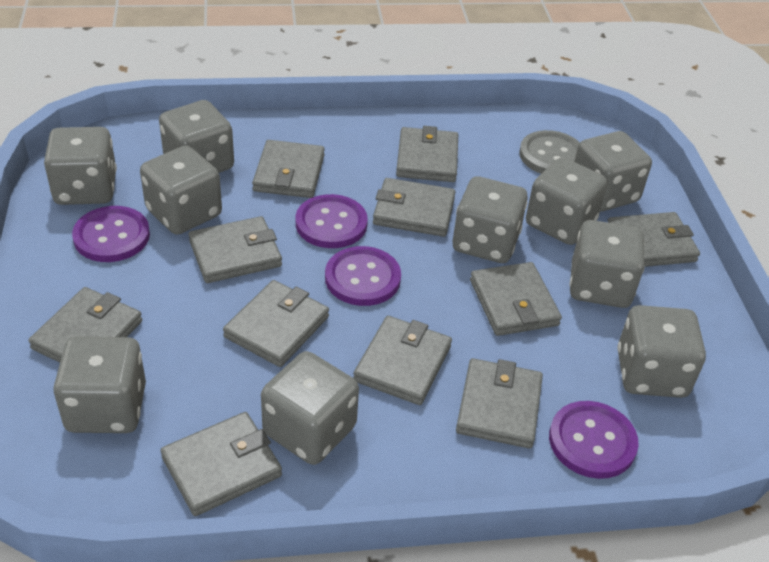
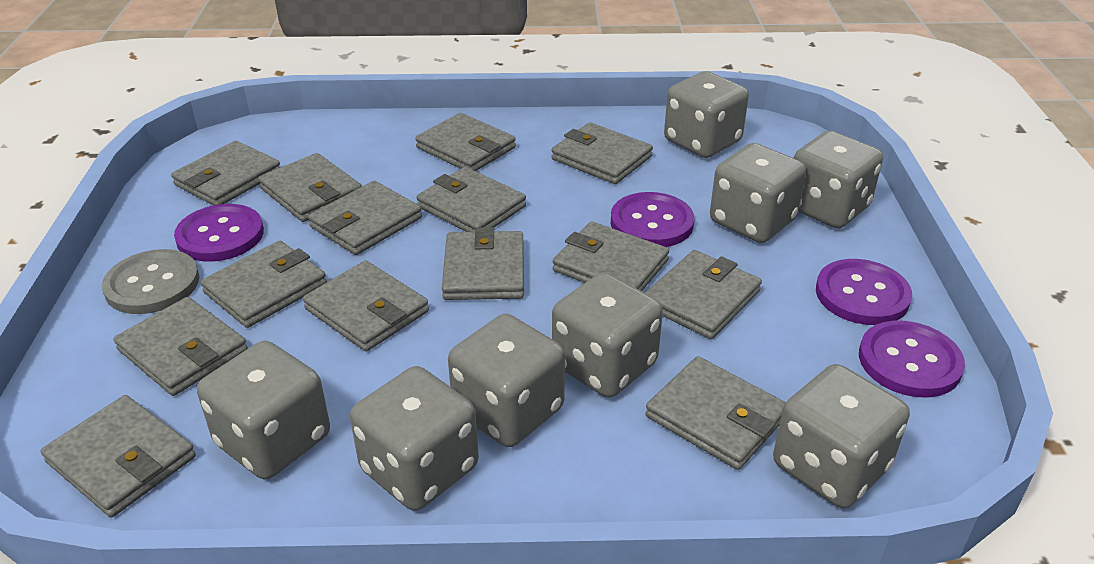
grey dice: [44,127,117,205] [53,336,146,433] [140,145,222,235] [159,100,234,173] [261,351,359,465] [453,176,528,263] [526,157,608,245] [569,220,645,308] [574,131,652,212] [617,305,706,398] = 10 -> [197,341,330,479] [350,366,479,511] [448,314,565,447] [552,272,663,398] [664,71,749,158] [710,143,806,243] [773,364,910,508] [793,131,883,228] = 8
grey wallet: [28,287,142,363] [161,412,282,516] [189,216,282,283] [223,280,329,367] [252,140,325,198] [353,316,452,405] [373,178,456,237] [396,126,458,182] [456,358,543,448] [470,262,562,336] [608,212,700,267] = 11 -> [41,395,196,517] [113,297,248,396] [171,141,280,205] [201,241,327,328] [258,153,362,222] [303,260,429,351] [308,181,422,255] [415,113,516,171] [416,167,526,232] [442,227,524,300] [551,122,653,184] [553,221,669,291] [645,250,762,339] [645,356,786,470] = 14

